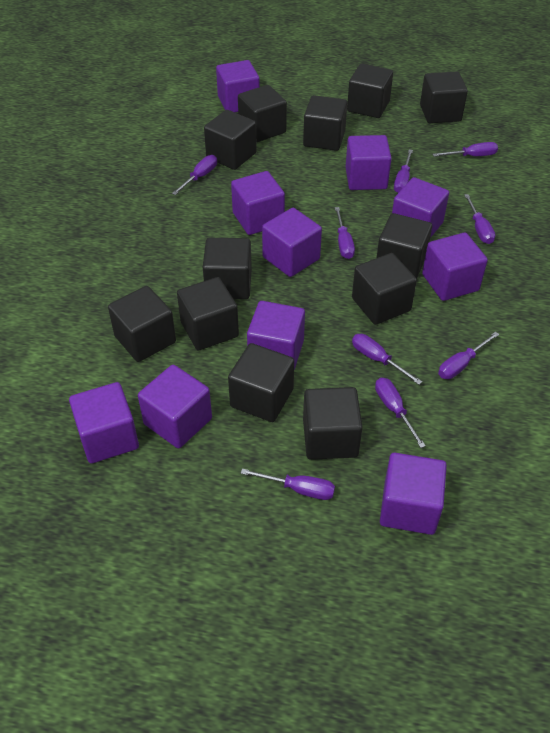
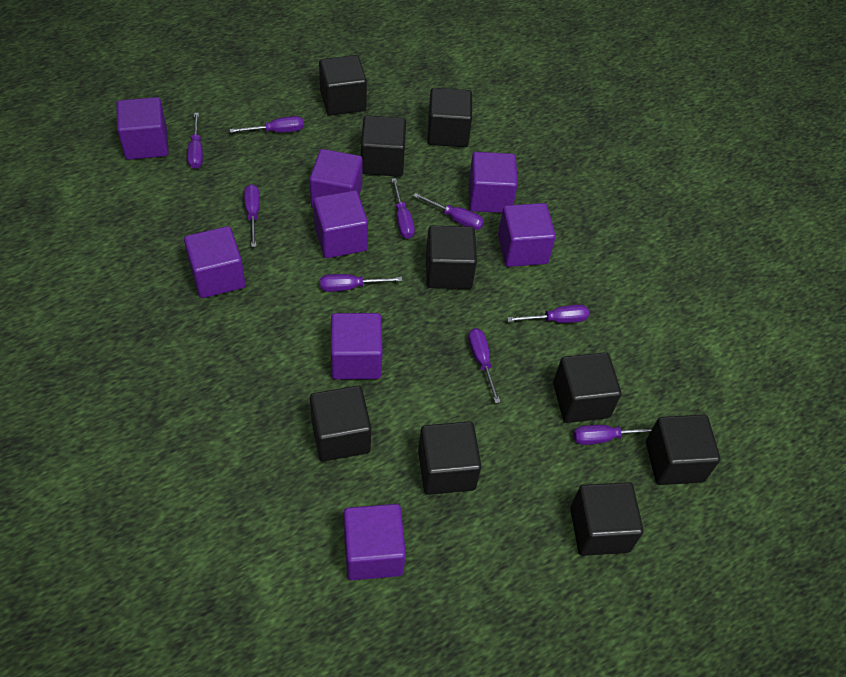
black cube: [108,286,176,362] [177,277,239,351] [203,238,252,299] [204,110,257,170] [228,343,294,422] [238,85,287,142] [303,95,347,151] [303,387,363,460] [347,64,393,118] [352,253,417,325] [377,213,432,279] [420,72,468,123] = 12 -> [310,386,371,462] [319,55,367,116] [361,115,406,177] [418,421,482,495] [426,226,477,289] [427,88,472,147] [553,352,621,423] [570,482,644,556] [646,415,720,485] = 9
purple cube: [69,382,139,463] [138,365,212,448] [216,60,260,112] [231,171,285,235] [247,301,305,370] [262,208,322,277] [346,135,392,190] [380,453,447,535] [392,177,449,238] [422,232,488,301] = 10 -> [116,97,169,160] [184,226,245,298] [309,149,363,208] [313,190,368,258] [331,313,383,380] [344,504,406,580] [469,152,518,213] [498,203,556,267] = 8

